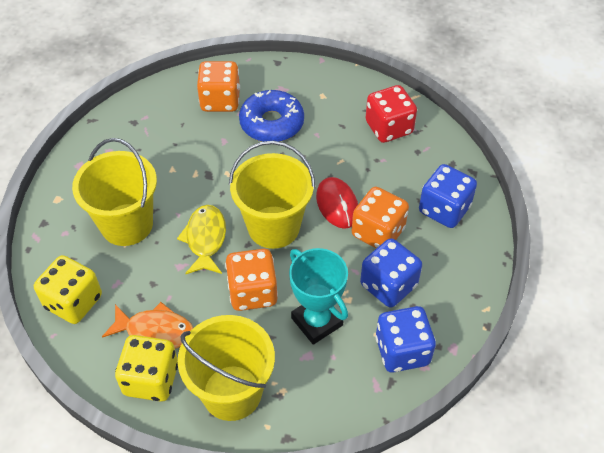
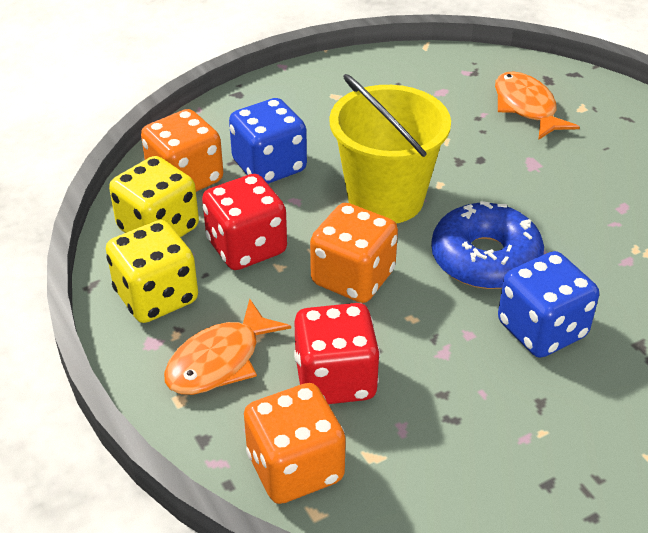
blue dice: [360,238,422,307] [375,306,436,373] [419,164,477,228] = 3 -> [229,98,307,184] [498,251,599,358] = 2
orange fish: [102,302,193,349] = 1 -> [164,299,291,395] [495,71,580,140] = 2
red dice: [366,85,417,143] = 1 -> [202,174,287,270] [294,303,380,404] = 2
red mouse: [316,177,358,229] = 1 -> none = 0
turquoise trophy: [289,248,348,345] = 1 -> none = 0
yellow bucket: [72,138,157,246] [178,315,275,421] [229,141,315,249] = 3 -> [329,74,451,223] = 1
yellow fish: [177,205,226,274] = 1 -> none = 0

